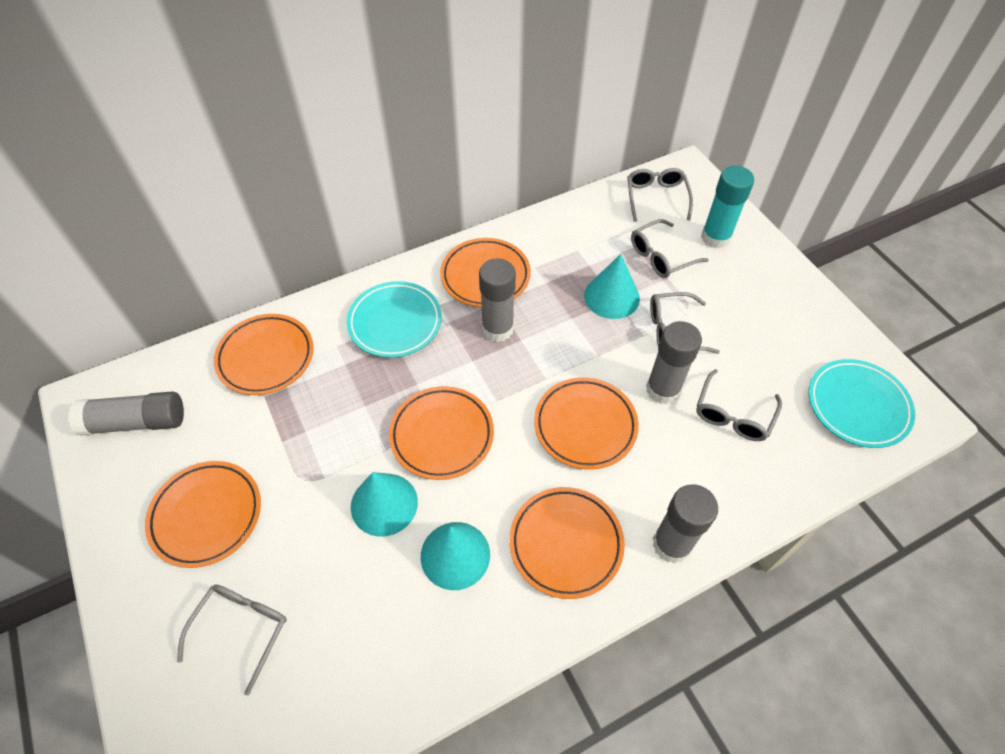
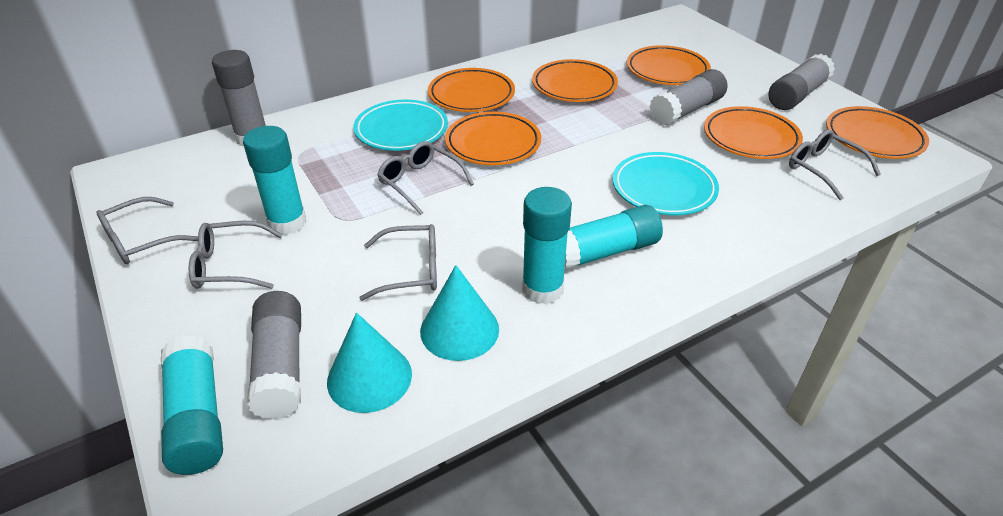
turquoise cone: [351,472,418,537] [421,522,490,590] [584,254,640,319] = 3 -> [327,313,412,413] [420,265,499,361] = 2
turquoise glue stick: [701,166,754,249] = 1 -> [161,335,223,475] [243,126,307,235] [522,187,572,304] [564,205,663,271] = 4

